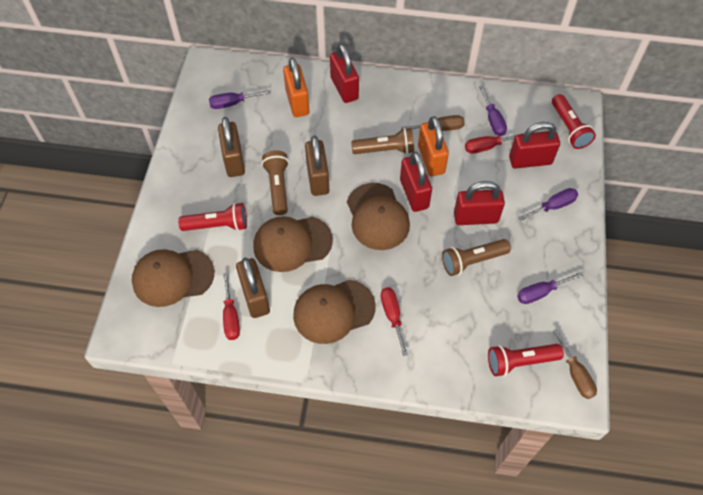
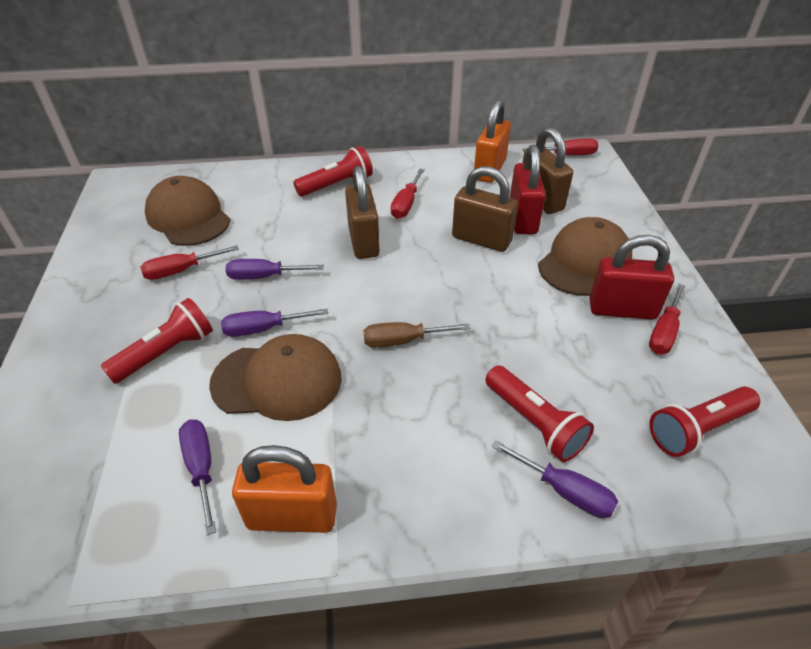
brown cap: [132,249,214,307] [253,216,333,272] [293,280,376,344] [347,183,410,250] = 4 -> [145,176,231,246] [209,334,342,421] [538,217,632,296] = 3
brown flashlight: [262,150,289,215] [351,127,414,154] [442,239,511,276] = 3 -> none = 0
brown screwdriver: [401,115,464,131] [553,329,597,399] = 2 -> [363,322,470,348] = 1
red flashlight: [178,203,247,231] [488,344,564,377] [552,94,596,149] = 3 -> [101,298,213,384] [293,146,373,197] [485,366,594,462] [649,386,760,457] = 4
red padlock: [330,44,359,103] [400,152,432,212] [454,181,505,225] [509,122,560,169] = 4 -> [510,145,546,234] [589,235,674,320] = 2
red screwdriver: [223,273,240,340] [381,287,408,356] [465,133,524,154] = 3 -> [140,245,239,280] [391,169,425,219] [522,138,598,155] [649,284,685,354] = 4

